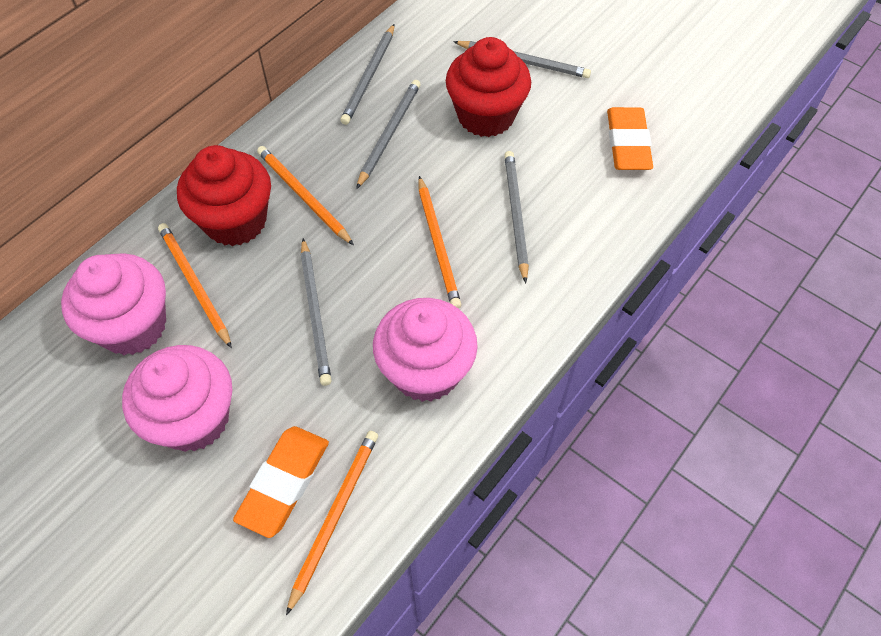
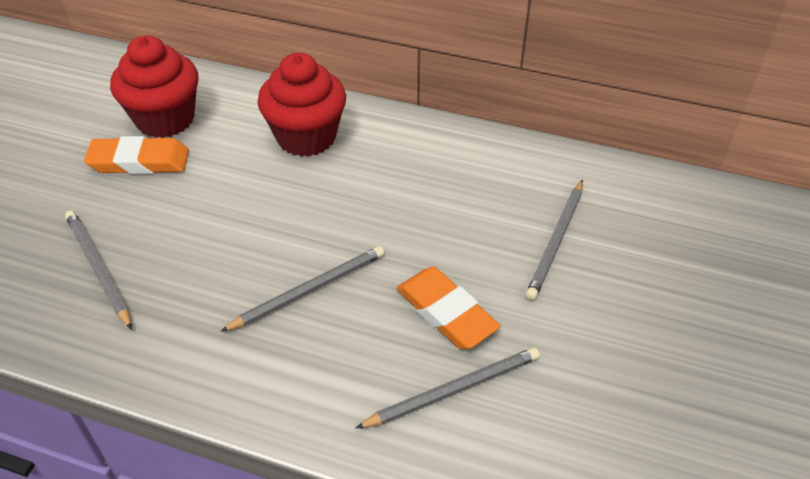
grey pencil: [301,238,331,386] [340,24,395,125] [356,80,421,189] [453,41,591,78] [504,151,529,283] = 5 -> [65,211,132,330] [220,246,385,332] [355,348,540,429] [526,179,583,300] = 4
orange pencil: [158,223,232,348] [257,146,354,245] [286,431,378,616] [418,176,461,308] = 4 -> none = 0
pink cupcake: [61,253,166,355] [122,345,232,452] [373,298,478,402] = 3 -> none = 0

